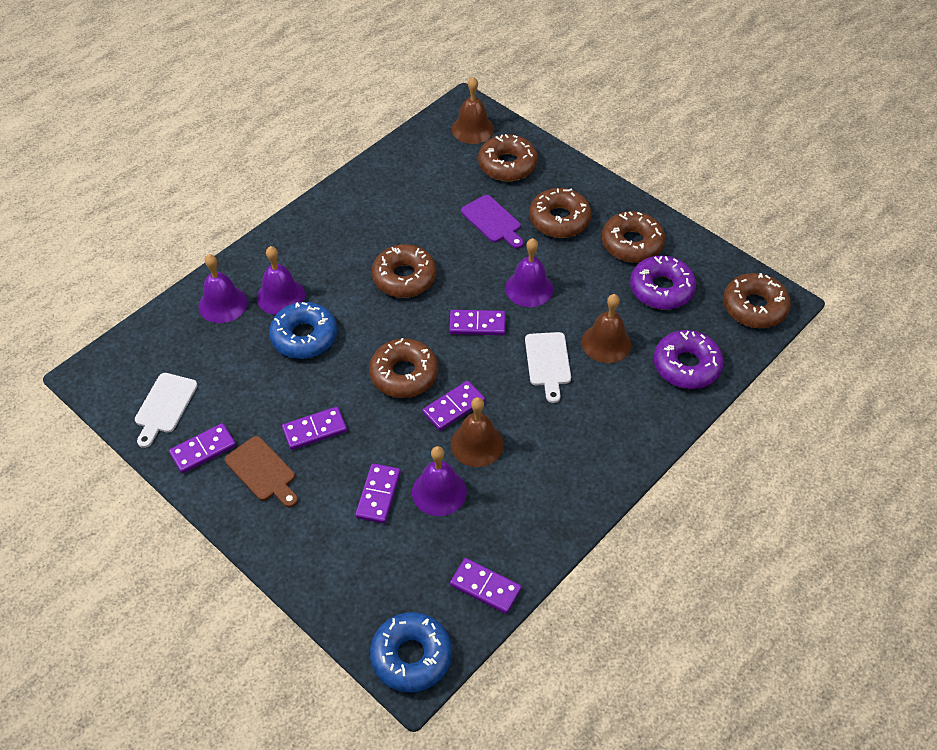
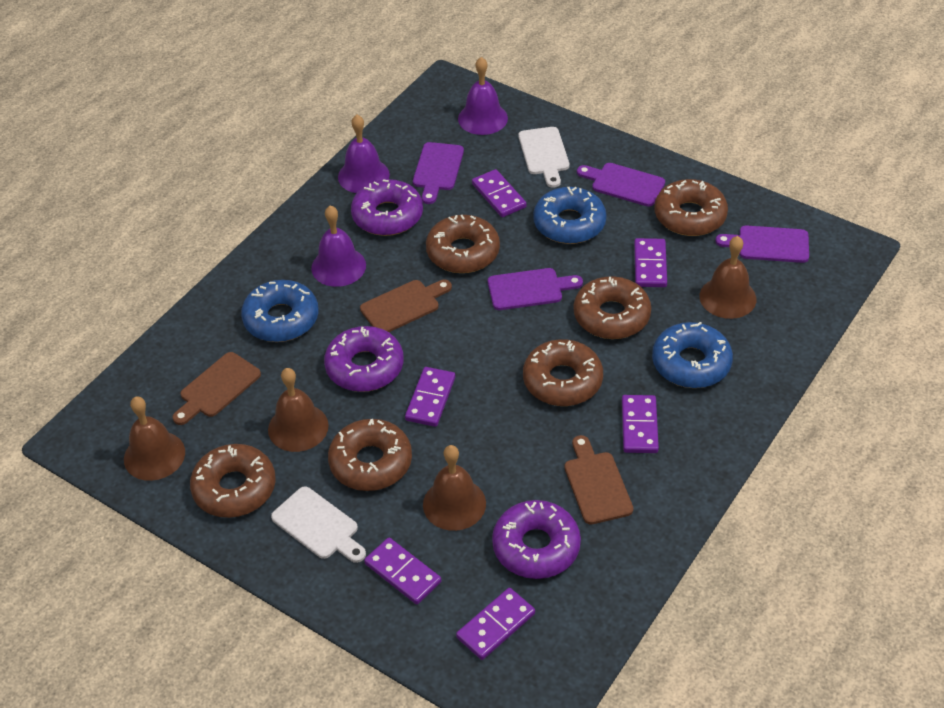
blue donut: [269,302,337,359] [370,612,452,693] = 2 -> [241,280,319,342] [533,187,607,244] [652,322,733,388] = 3
brown bell: [451,397,504,467] [452,77,494,144] [582,294,631,363] = 3 -> [124,396,185,481] [268,368,329,452] [423,445,486,531] [700,236,756,319] = 4
brown cutting board: [225,436,298,507] = 1 -> [172,352,261,425] [360,280,452,332] [564,435,633,525] = 3
purple bell: [198,254,247,323] [257,246,305,315] [412,446,467,516] [505,238,553,307] = 4 -> [311,205,366,287] [338,115,390,193] [458,57,508,135] = 3
purple cutting board: [461,195,524,249] = 1 -> [413,142,464,204] [488,268,583,310] [577,163,665,207] [715,225,809,263] = 4
purple donut: [630,255,696,310] [654,330,724,389] = 2 -> [324,326,404,392] [351,179,423,236] [492,500,581,579] = 3

